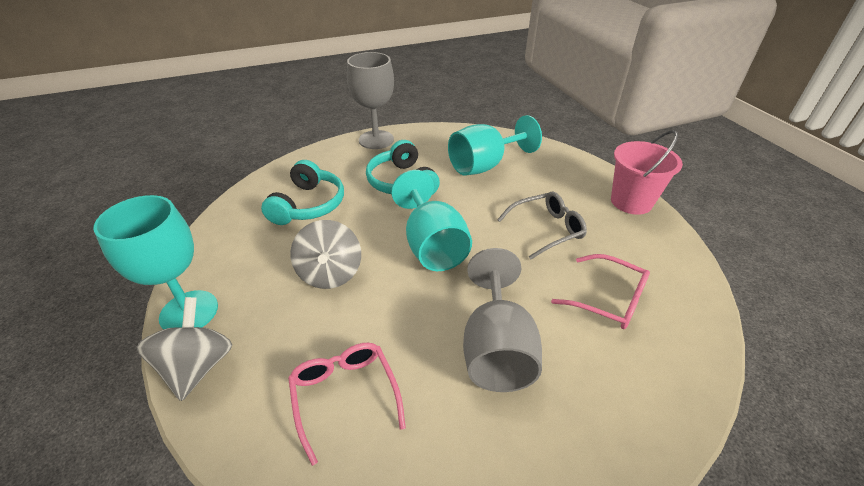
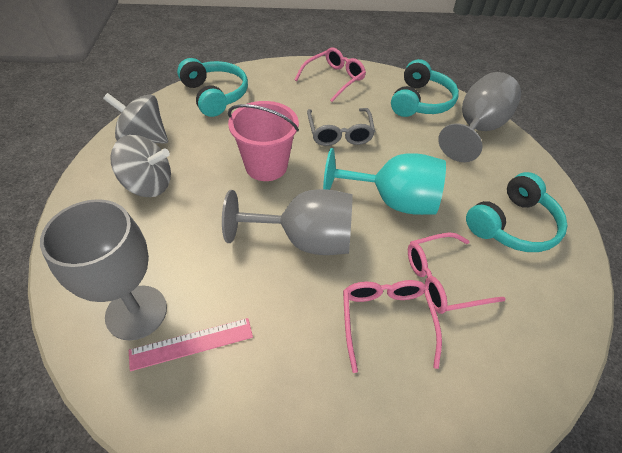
grey goblet: [347,52,394,149] [463,248,542,392] = 2 -> [40,199,167,341] [222,189,353,255] [438,72,521,162] = 3
pink glasses: [288,343,406,466] [551,254,650,329] = 2 -> [295,48,366,102] [343,280,442,373] [408,232,505,314] = 3
pink ruler: none = 0 -> [129,318,253,371] = 1
turquoise goblet: [94,195,218,329] [391,170,472,271] [448,115,542,176] = 3 -> [323,148,446,215] = 1
turquoise headphones: [261,160,344,225] [366,140,440,195] = 2 -> [177,58,248,117] [391,59,459,117] [466,172,568,252] = 3

